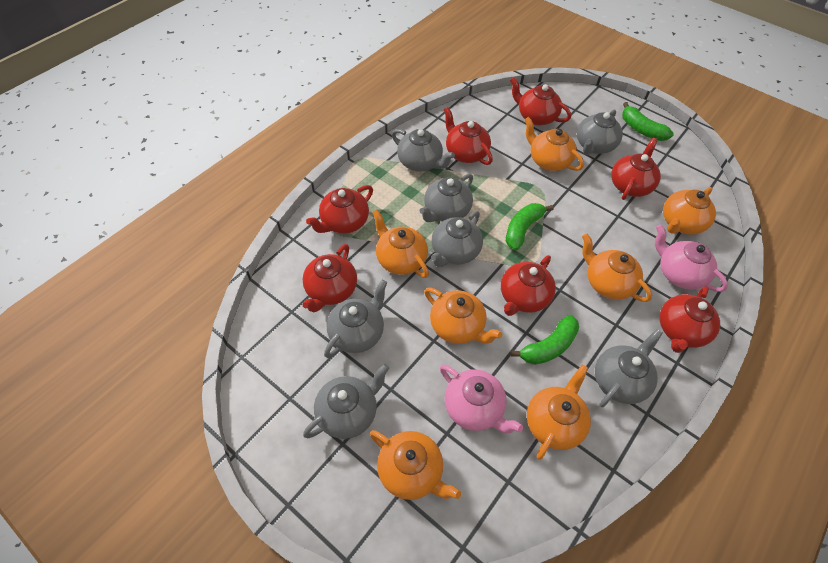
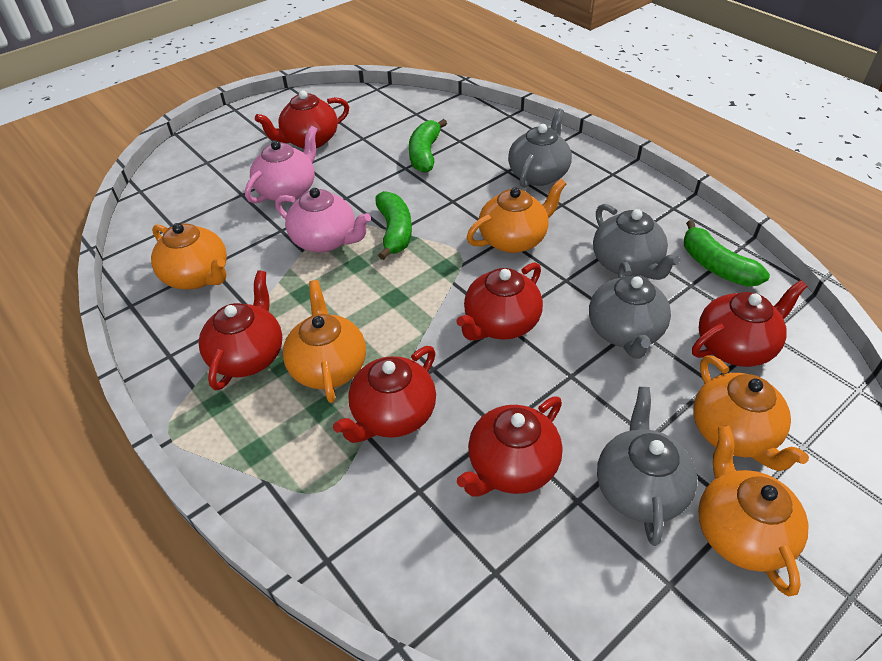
grey teapot: [303,364,389,439] [324,280,387,358] [392,129,455,172] [420,174,473,222] [431,211,483,267] [577,109,623,155] [595,329,663,407] = 7 -> [508,108,572,188] [589,262,671,359] [593,204,680,280] [597,387,697,546] = 4
orange teapot: [370,430,461,500] [372,210,429,278] [424,288,502,344] [524,117,584,171] [527,365,591,460] [582,234,652,302] [663,187,716,234] = 7 -> [151,223,227,289] [283,280,366,403] [467,179,566,253] [693,355,809,471] [698,425,809,597] = 5
red teapot: [303,244,357,312] [306,185,373,234] [444,107,493,165] [501,255,556,316] [510,77,571,126] [611,138,661,200] [660,286,720,353] = 7 -> [199,270,282,390] [255,90,349,149] [333,346,436,443] [456,262,543,341] [457,397,563,497] [692,280,807,367] = 6

